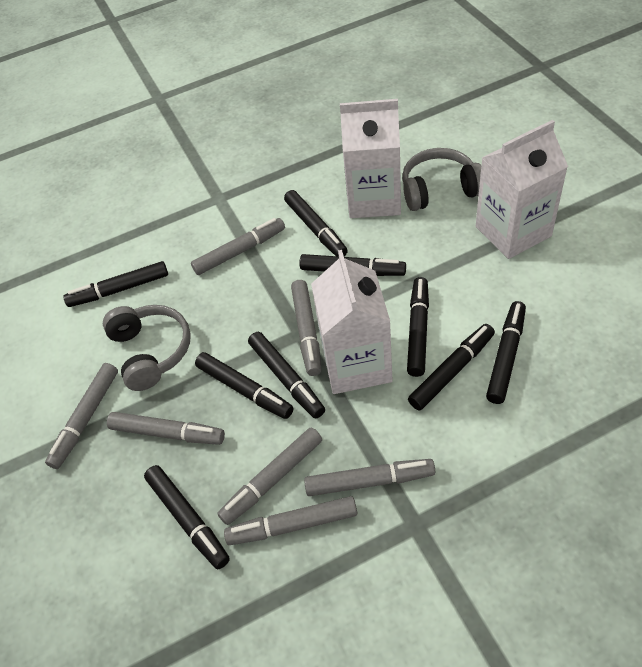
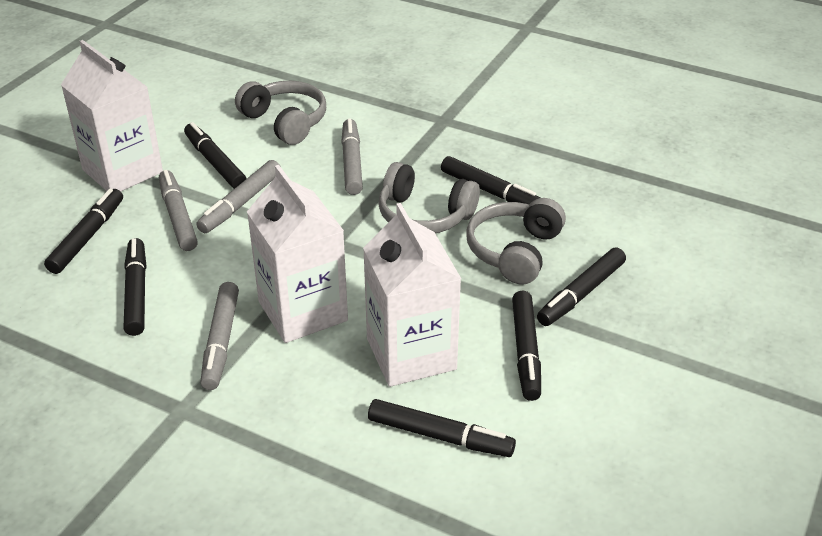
black marker: [63,261,168,307] [144,465,230,569] [195,352,294,419] [248,332,325,418] [284,190,348,256] [299,254,406,276] [407,277,429,377] [408,324,495,410] [486,301,526,404] = 9 -> [44,188,123,274] [123,238,146,336] [184,122,247,189] [368,399,516,457] [441,156,541,204] [512,291,541,401] [537,247,626,326] = 7
grey headphones: [103,305,191,391] [402,148,481,211] = 2 -> [235,81,326,145] [379,162,480,233] [466,198,566,285] = 3
grey marker: [45,363,118,469] [107,412,225,445] [191,218,285,275] [217,427,322,525] [224,496,357,545] [291,280,321,376] [304,459,435,496] = 7 -> [159,170,198,251] [196,160,281,233] [200,282,239,390] [341,118,363,195] = 4

